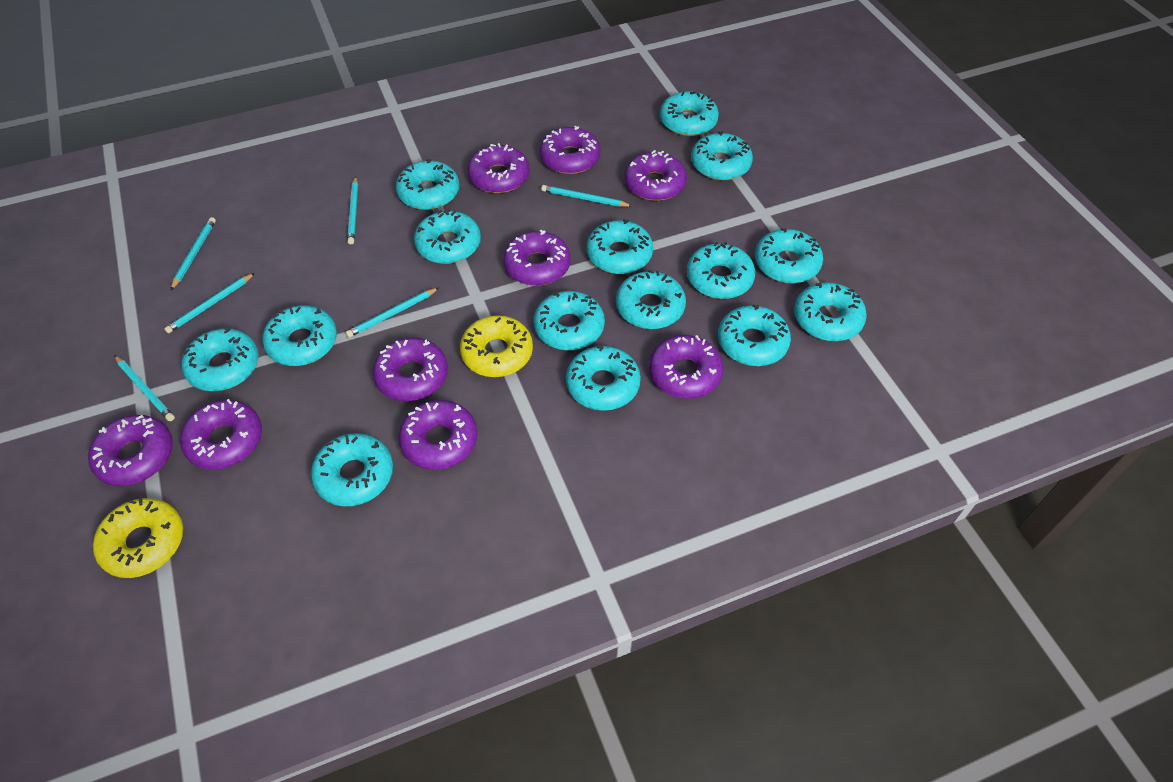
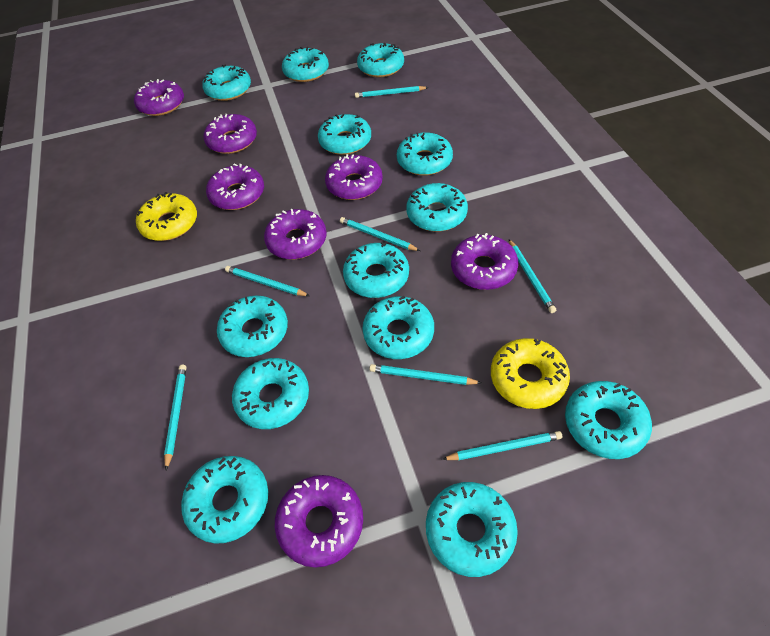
purple donut: [88,415,173,486] [180,399,262,470] [373,337,448,401] [398,400,477,470] [467,143,530,193] [503,230,571,286] [540,126,600,174] [625,150,687,201] [649,335,723,399] = 9 -> [134,79,184,116] [203,114,257,154] [206,164,264,210] [264,209,327,259] [275,475,363,568] [325,154,383,200] [451,233,519,290] = 7
turquoise donut: [181,327,259,391] [262,305,337,366] [311,433,393,506] [396,159,459,210] [414,209,481,264] [534,291,605,350] [566,345,641,411] [587,219,653,274] [616,270,686,329] [660,91,719,136] [687,242,756,299] [691,131,753,180] [718,304,791,366] [755,228,823,283] [794,282,867,341] = 15 -> [181,456,268,544] [202,64,251,101] [217,295,288,357] [232,358,309,429] [282,47,329,82] [318,114,371,155] [343,242,409,298] [357,43,404,77] [363,295,434,359] [397,132,453,175] [406,183,468,232] [426,482,518,577] [565,381,652,459] = 13
turquoise pencil: [114,355,175,421] [164,273,255,333] [171,217,216,290] [346,288,439,337] [348,176,358,244] [541,185,632,207] = 6 -> [164,365,187,470] [225,266,310,296] [340,217,420,251] [355,86,429,98] [370,364,481,385] [442,431,562,460] [509,239,556,313] = 7

